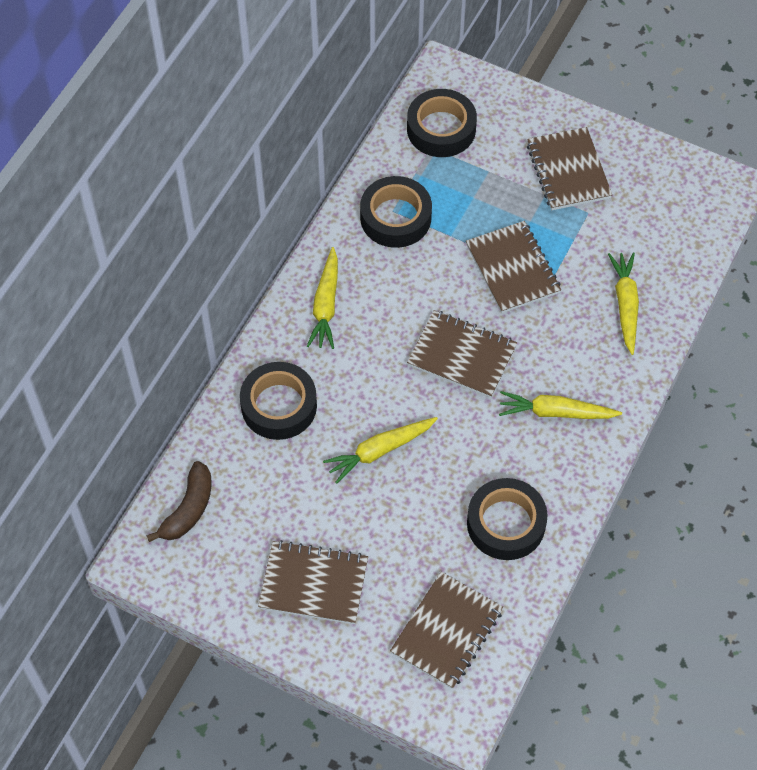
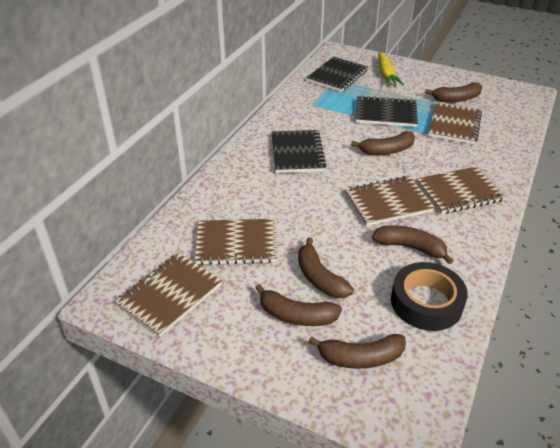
black notebook: none = 0 -> [271,130,327,173] [306,57,368,92] [355,95,418,127] = 3
black tape: [240,362,317,440] [360,176,432,248] [407,89,477,157] [467,478,548,560] = 4 -> [391,262,468,331] = 1
brown banana: [146,461,211,542] = 1 -> [255,284,342,326] [298,237,354,298] [308,334,406,369] [351,131,415,155] [372,225,453,264] [425,83,482,102] = 6
yellow carrot: [307,247,338,349] [323,417,438,484] [499,391,622,419] [608,252,639,355] = 4 -> [378,52,404,86] = 1

